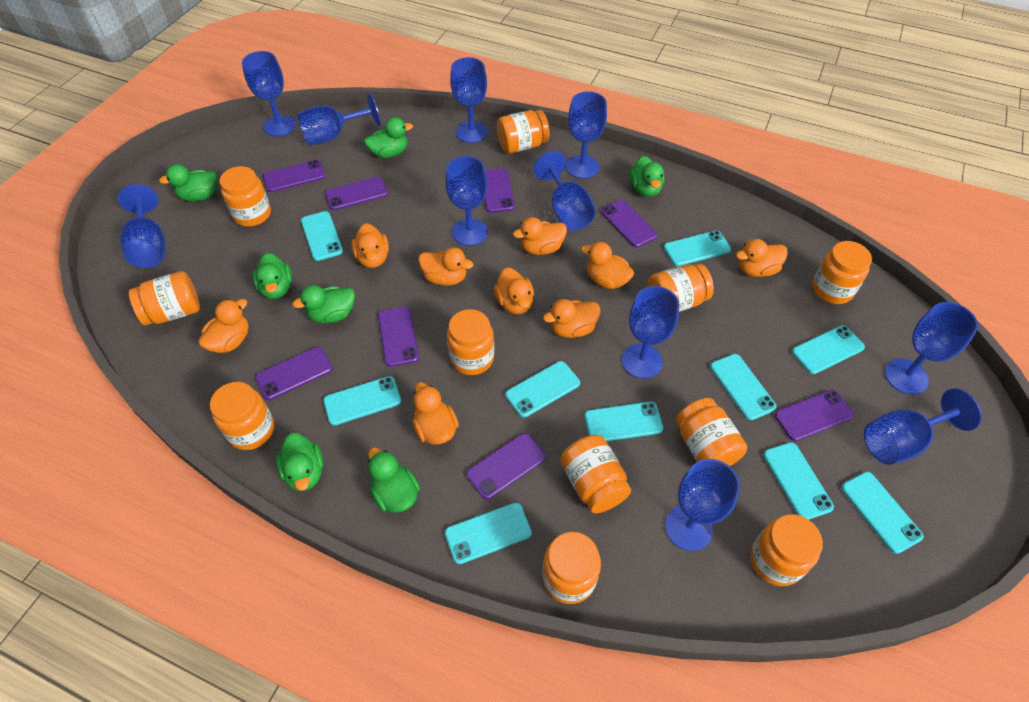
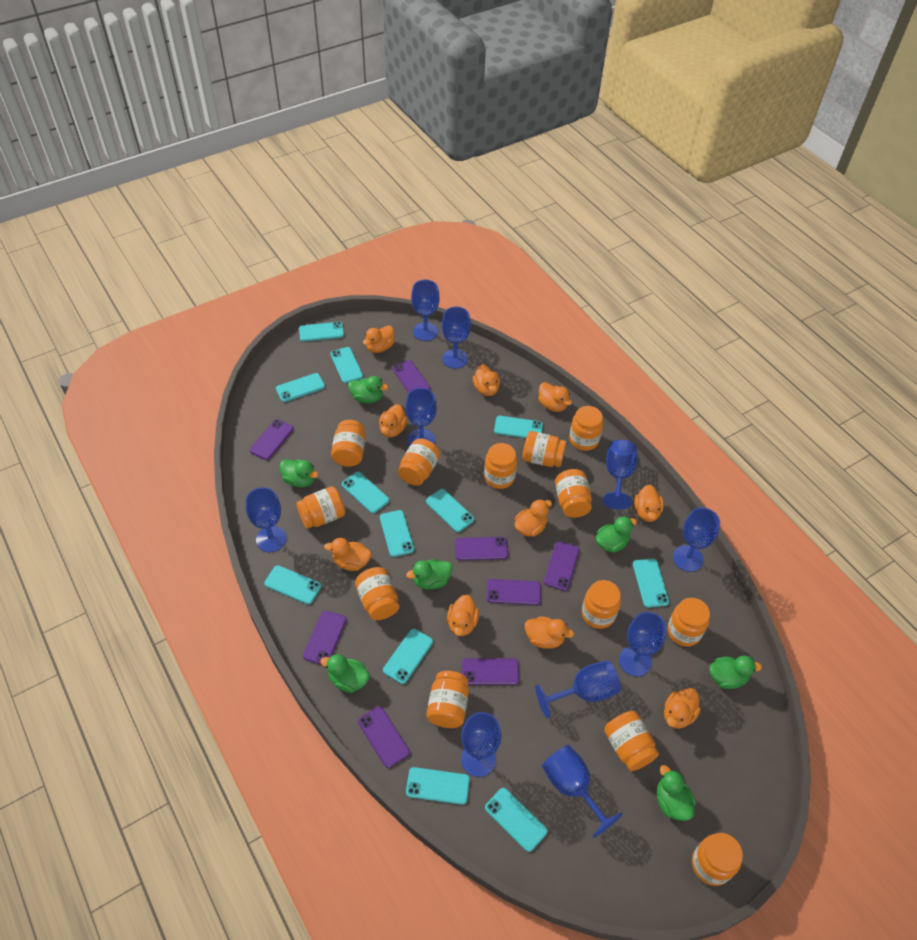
blue goblet: [118,184,166,268] [242,51,296,136] [297,93,380,145] [445,156,488,246] [450,57,488,143] [534,151,596,231] [566,91,607,179] [621,286,680,379] [665,459,740,551] [864,388,982,465] [885,302,978,395] = 11 -> [245,487,287,552] [405,388,437,446] [411,280,440,341] [442,307,471,369] [461,712,501,777] [535,661,621,718] [542,745,623,838] [602,440,638,510] [619,612,667,676] [673,508,720,572] = 10
orange duck: [198,299,249,353] [351,223,389,268] [413,382,459,445] [418,247,474,286] [494,267,534,314] [513,217,567,255] [543,299,601,338] [581,242,634,289] [736,239,788,277] = 9 -> [324,538,371,571] [363,325,395,353] [379,404,408,437] [447,595,479,636] [473,364,500,396] [514,499,552,537] [525,616,574,649] [538,382,572,412] [634,485,664,522] [664,688,701,729] = 10
orange jar: [129,271,200,326] [210,382,274,450] [220,166,271,227] [447,309,494,375] [497,110,550,154] [542,532,601,604] [560,435,631,513] [647,264,714,312] [676,398,747,466] [750,514,823,586] [812,241,872,304] = 11 -> [296,486,345,529] [331,420,365,467] [355,567,399,620] [398,439,440,486] [427,671,469,728] [484,443,517,489] [522,431,566,467] [555,469,592,518] [569,406,603,451] [582,580,621,629] [604,711,659,771] [667,598,710,647] [692,833,743,886] = 13
turquoise phone: [301,211,343,261] [323,376,401,426] [445,503,532,564] [505,361,580,418] [584,402,664,441] [664,231,731,266] [710,354,777,420] [763,442,834,520] [792,325,865,374] [841,472,924,554] = 10 -> [264,565,321,604] [276,373,325,402] [299,322,344,342] [330,347,363,383] [342,472,390,513] [380,510,414,557] [383,629,433,684] [406,767,470,805] [426,489,474,532] [485,788,548,852] [494,416,543,438] [633,559,669,608] = 12

